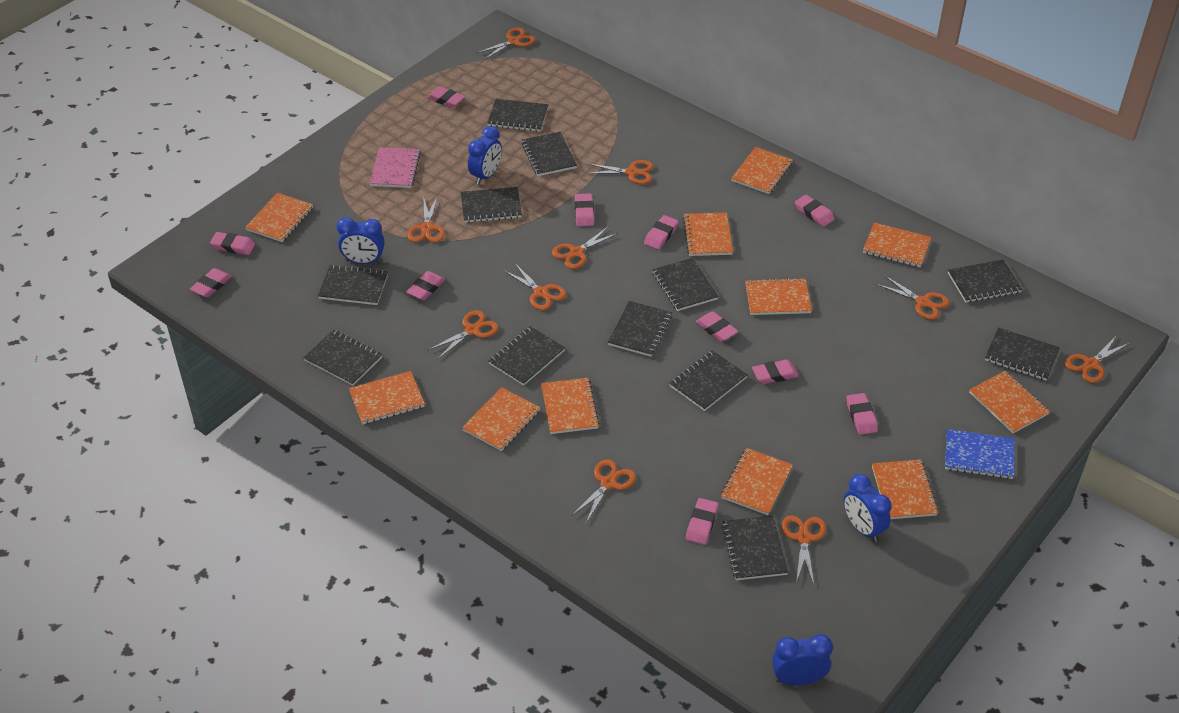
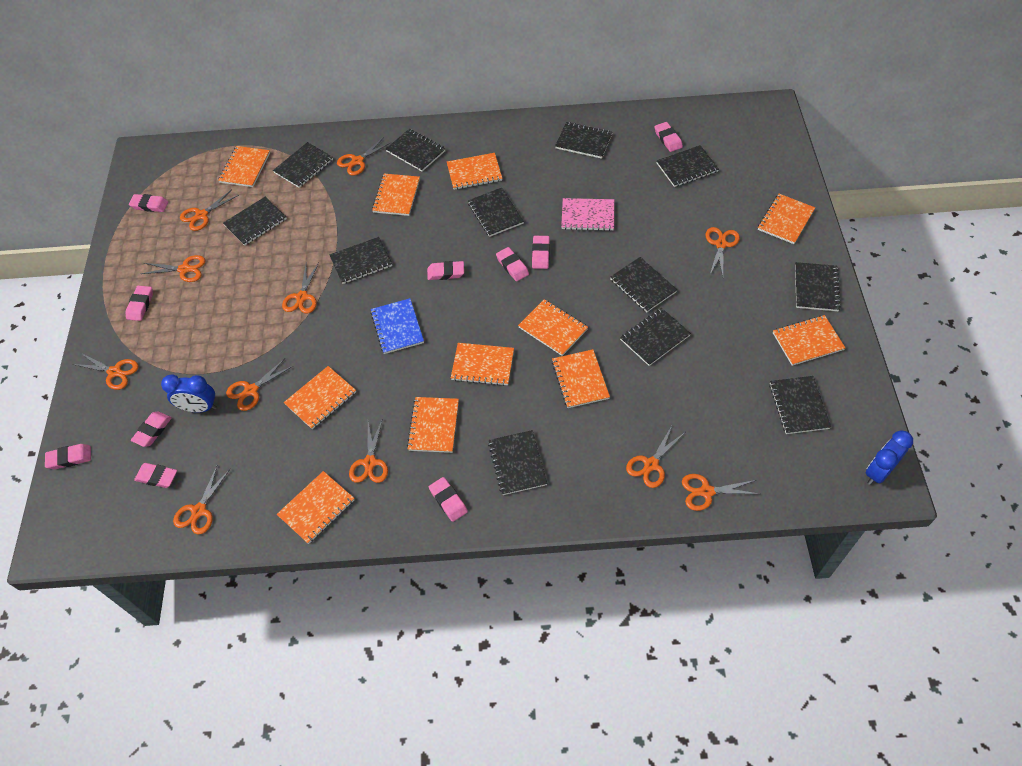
blue clock: [337,217,384,264] [468,126,502,185] [772,634,833,686] [844,474,892,542] = 4 -> [161,374,217,413] [866,430,913,485] = 2
orange scissors: [407,196,445,242] [428,310,499,359] [477,28,536,60] [503,262,566,310] [552,227,618,269] [571,459,636,523] [585,160,653,184] [782,515,826,584] [876,275,949,320] [1065,335,1130,383] = 10 -> [72,353,139,390] [141,255,205,282] [173,466,230,534] [180,189,239,231] [226,358,293,411] [282,263,319,314] [337,137,392,176] [349,418,388,483] [626,426,684,488] [682,474,759,511] [705,227,740,276] = 11
pink eraser: [190,268,232,297] [210,232,255,255] [406,271,445,300] [427,86,465,108] [575,193,594,226] [644,215,678,250] [686,498,718,545] [696,311,738,342] [752,360,799,384] [795,195,835,227] [847,393,878,435] = 11 -> [45,444,91,469] [125,285,153,321] [129,194,169,212] [131,412,172,447] [134,463,177,488] [427,261,464,280] [429,477,468,522] [496,247,529,281] [532,236,550,269] [654,122,683,152] = 10

